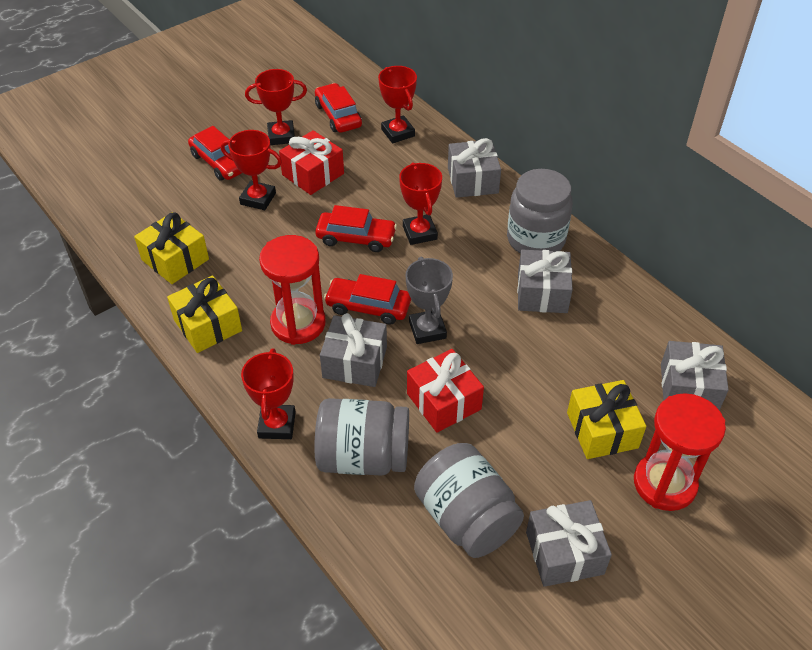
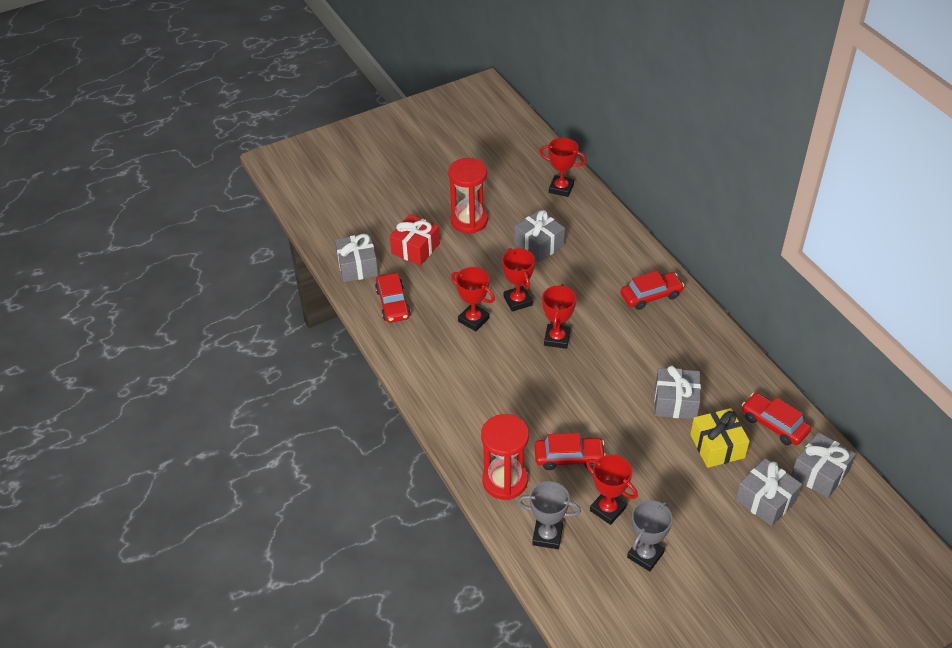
grey jar: [314,398,409,476] [414,443,524,558] [507,169,573,254] = 3 -> none = 0
grey trophy: [405,257,453,344] = 1 -> [518,481,581,549] [627,500,673,571] = 2
red gift: [279,130,344,195] [407,349,484,433] = 2 -> [390,214,440,266] = 1
yellow gift: [134,212,209,284] [167,276,242,353] [567,380,647,459] = 3 -> [690,408,750,468] = 1

